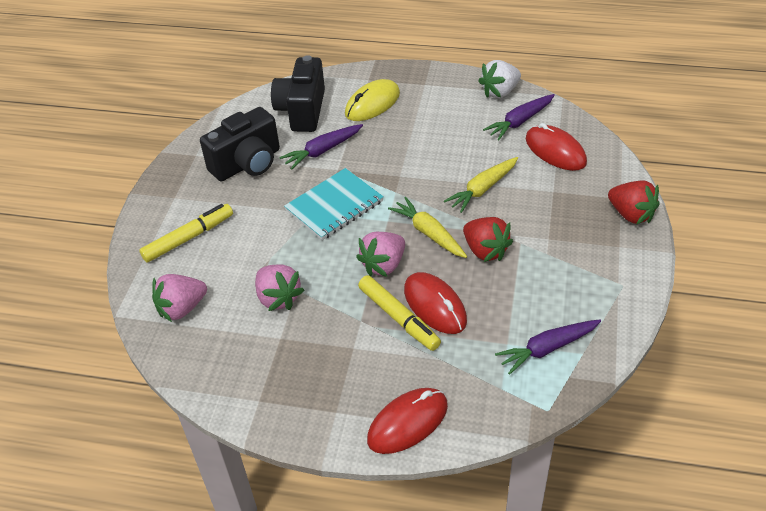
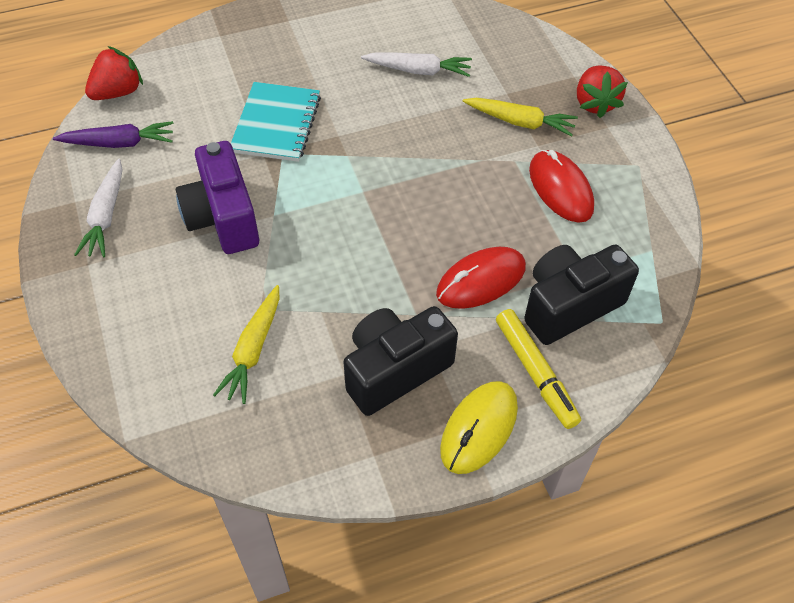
pink strawberry: [152,274,207,322] [255,264,304,311] [356,232,405,277] = 3 -> none = 0
purple camera: none = 0 -> [176,141,259,254] = 1
purple carrot: [279,124,363,170] [483,94,555,140] [495,319,601,375] = 3 -> [53,121,173,148] = 1
red mouse: [367,388,448,454] [404,272,467,334] [526,123,587,171] = 3 -> [436,247,526,309] [529,150,594,222] = 2
white carrot: none = 0 -> [74,158,123,257] [361,52,472,77] = 2
white strawberry: [478,60,521,98] = 1 -> none = 0
yellow marker: [139,204,233,263] [358,275,441,351] = 2 -> [496,309,581,429] = 1

